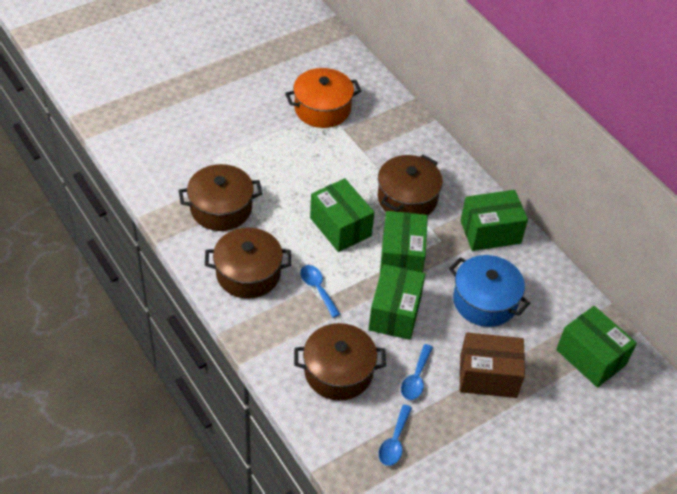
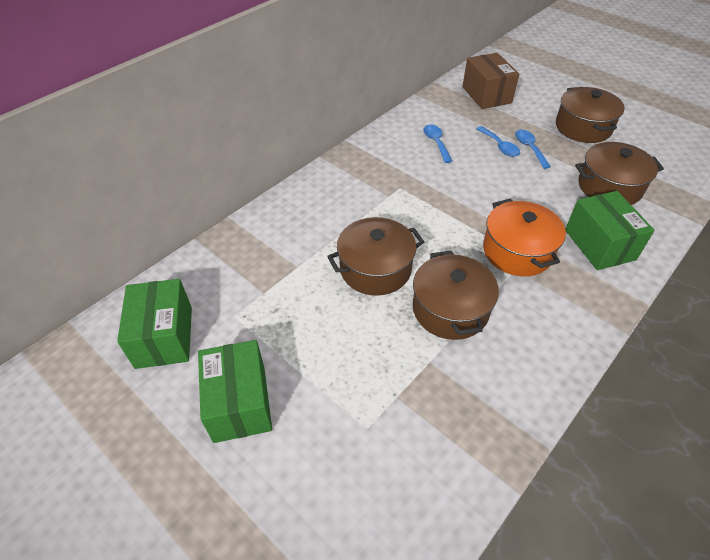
blue pot: [449,255,530,327] = 1 -> none = 0
green box: [310,178,374,252] [368,264,425,340] [380,211,428,274] [460,190,528,251] [556,306,637,388] = 5 -> [117,279,192,369] [198,340,272,443] [565,191,655,270] = 3

